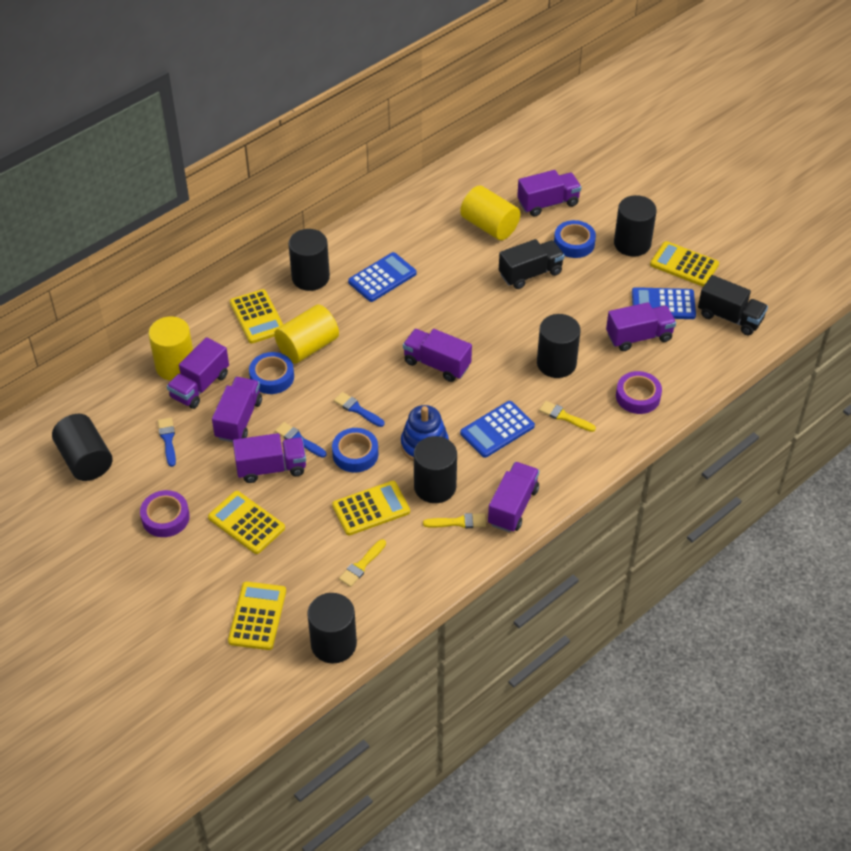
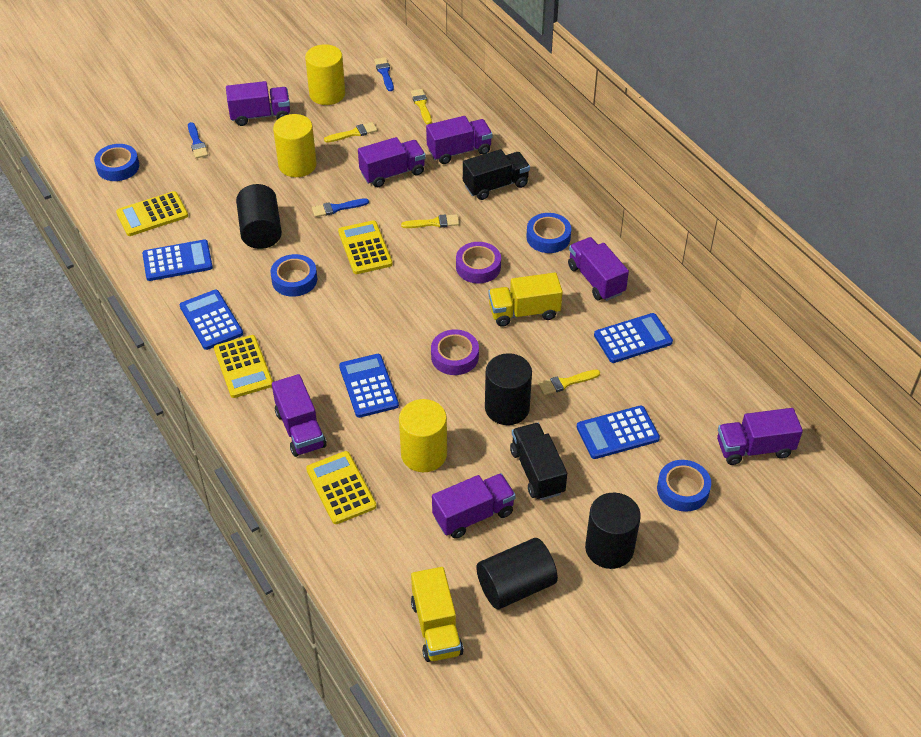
black cylinder: [52,414,113,481] [288,229,330,291] [307,593,357,664] [414,436,457,503] [537,314,580,378] [614,195,657,257] = 6 -> [236,184,282,249] [476,538,558,610] [485,353,532,425] [585,493,641,569] = 4
blue calculator: [348,252,417,302] [460,401,535,458] [632,287,696,319] = 3 -> [142,239,213,281] [180,290,243,350] [339,354,399,418] [577,406,660,459] [594,313,673,363] = 5
blue stacking toy: [401,405,449,461] = 1 -> none = 0
blue tape: [249,352,294,394] [332,428,378,473] [554,220,596,258] = 3 -> [94,144,139,181] [270,254,317,297] [526,213,571,253] [657,460,711,512] = 4
yellow brush: [339,539,386,587] [423,513,486,528] [539,401,596,432] = 3 -> [324,122,377,143] [401,214,459,228] [410,89,432,124] [538,369,600,395] = 4
yellow calculator: [208,491,285,554] [228,582,286,650] [230,289,283,343] [332,481,410,535] [650,241,719,287] = 5 -> [116,191,188,236] [214,335,273,398] [306,451,377,524] [338,220,393,274] = 4
yellow truck: none = 0 -> [411,567,464,662] [488,273,563,327] = 2

